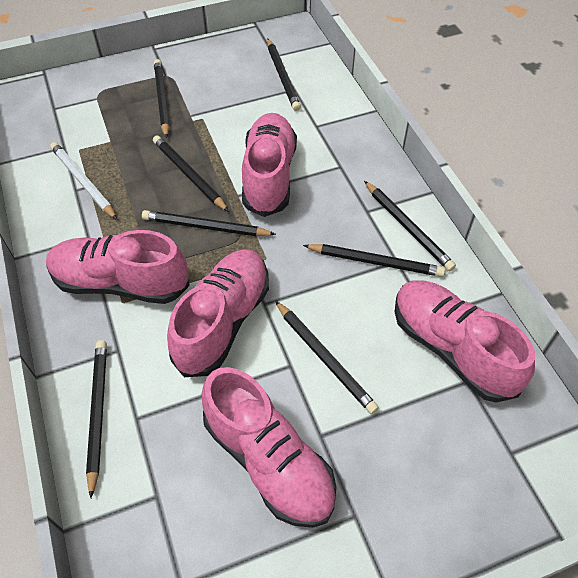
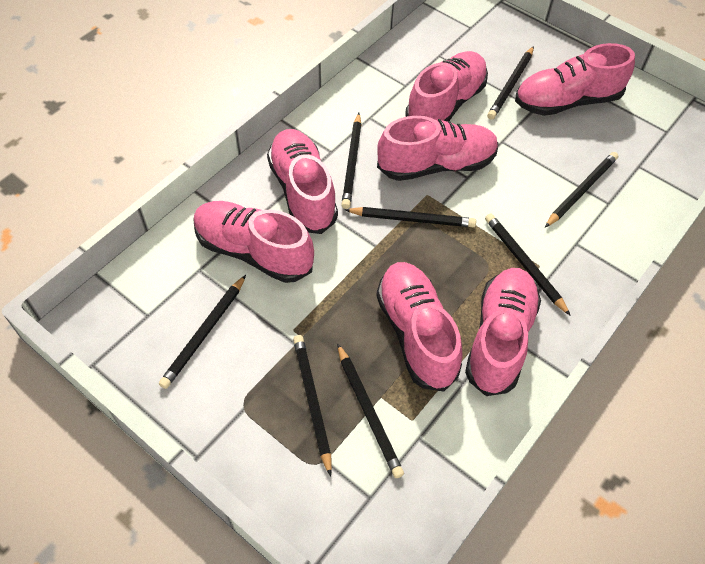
pink shoe: [46,230,190,304] [167,249,269,377] [201,367,337,528] [242,113,297,217] [395,280,535,403] = 5 -> [194,201,314,283] [267,129,338,234] [376,262,463,392] [377,116,499,181] [406,51,488,122] [465,268,541,396] [515,43,635,116] = 7
white pencil: [50,142,117,220] = 1 -> none = 0

